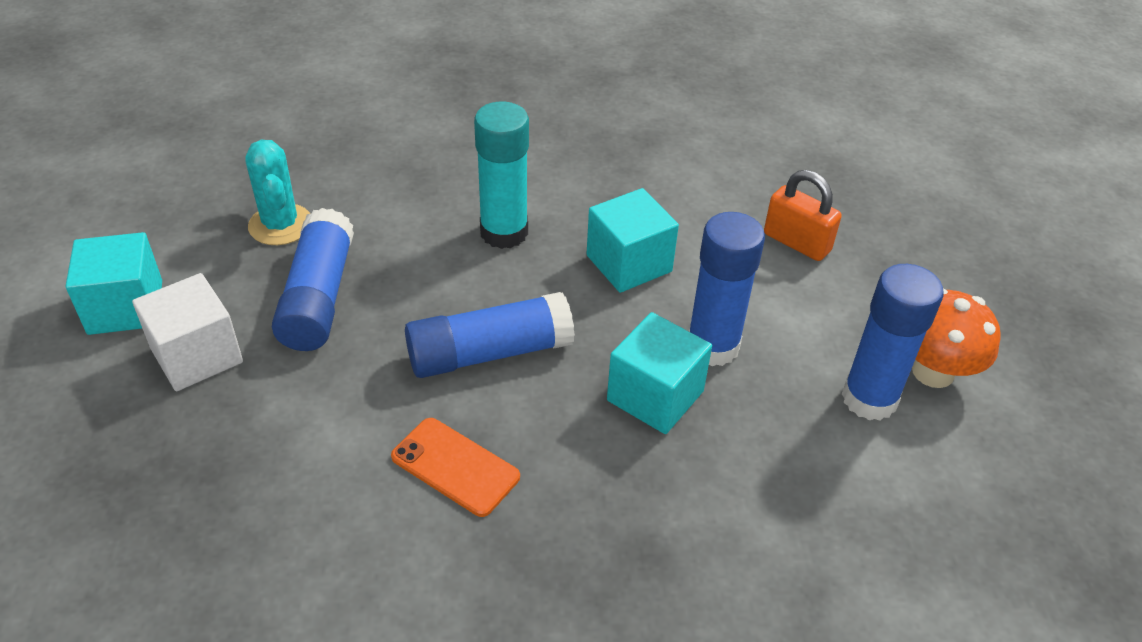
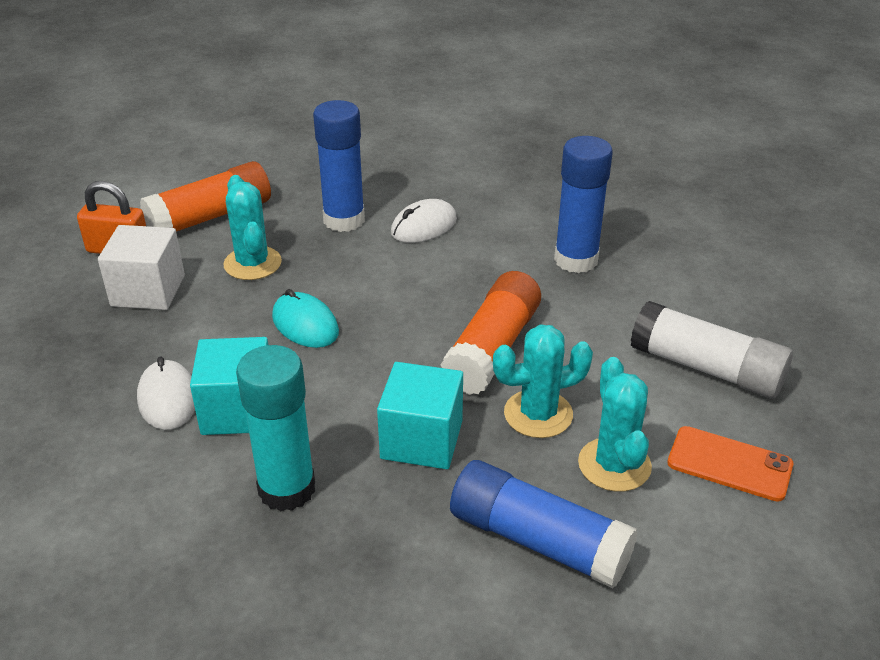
blue glue stick: [272,208,354,351] [405,292,575,378] [688,212,765,366] [842,264,944,421] = 4 -> [313,100,365,232] [450,460,638,588] [554,136,613,273] = 3
orange glue stick: none = 0 -> [140,161,271,232] [440,271,541,395] = 2
orange mushroom: [912,289,1001,388] = 1 -> none = 0
turquoise cactus: [245,140,310,245] = 1 -> [223,175,282,280] [493,325,593,438] [578,357,652,492] = 3
turquoise cube: [65,232,162,335] [587,188,679,293] [607,312,712,434] = 3 -> [190,337,268,435] [377,362,463,469] = 2
turquoise mouse: none = 0 -> [272,289,339,348] = 1
white glue stick: none = 0 -> [631,301,793,398] = 1
white mouse: none = 0 -> [137,357,195,430] [391,199,457,243] = 2

